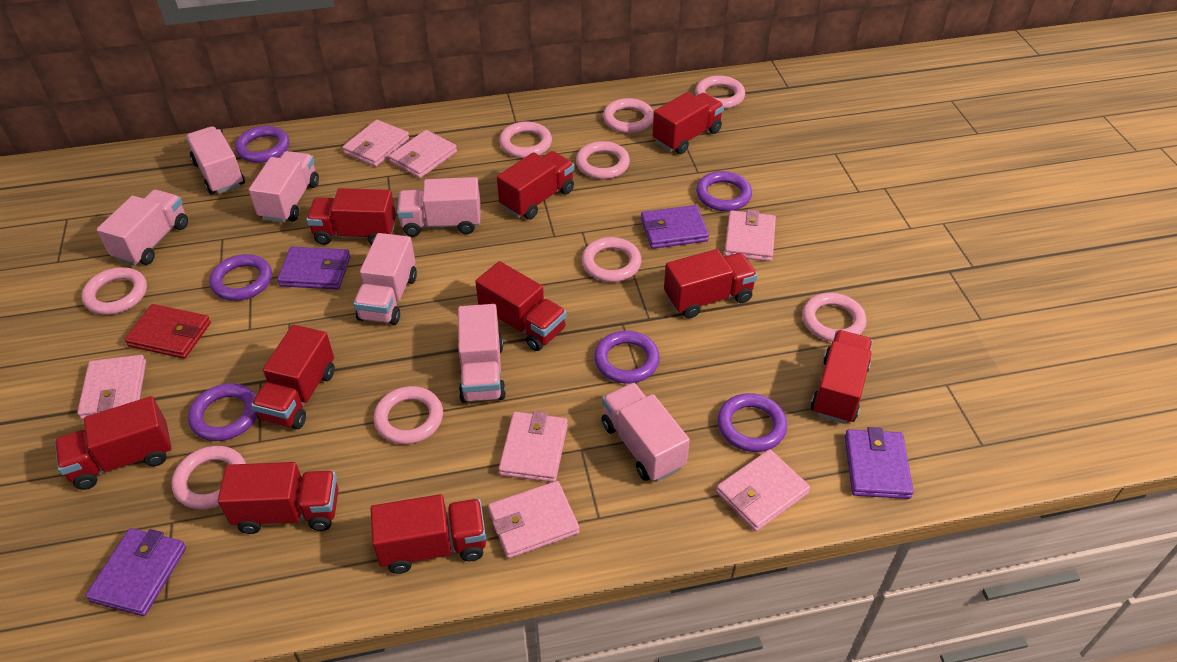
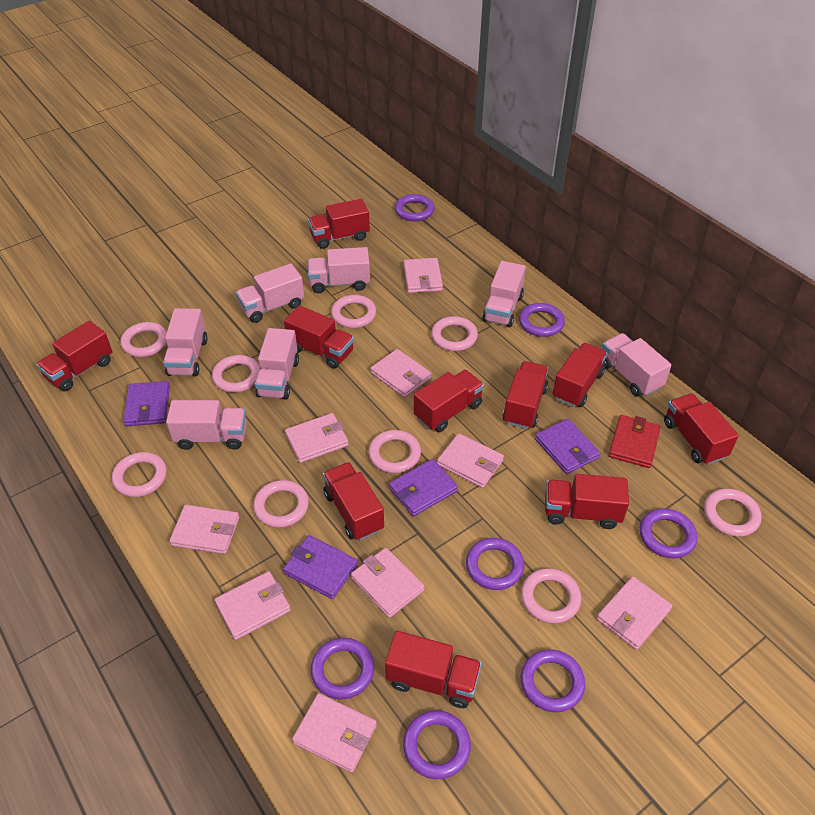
pink wallet: [77,355,146,420] [342,120,409,167] [389,130,457,178] [488,481,579,559] [499,411,568,482] [716,449,810,531] [724,209,776,261] = 7 -> [170,505,239,554] [215,571,291,640] [285,413,349,463] [292,693,377,773] [351,548,425,618] [370,349,431,398] [404,258,443,293] [437,433,504,488] [597,576,672,650] = 9
purple ring: [188,383,257,441] [209,254,272,301] [235,126,289,163] [594,331,660,384] [696,171,752,211] [717,393,787,452] = 6 -> [311,638,374,699] [395,194,435,221] [403,710,471,779] [466,538,524,590] [519,303,565,337] [521,649,585,712] [640,508,698,558] = 7

